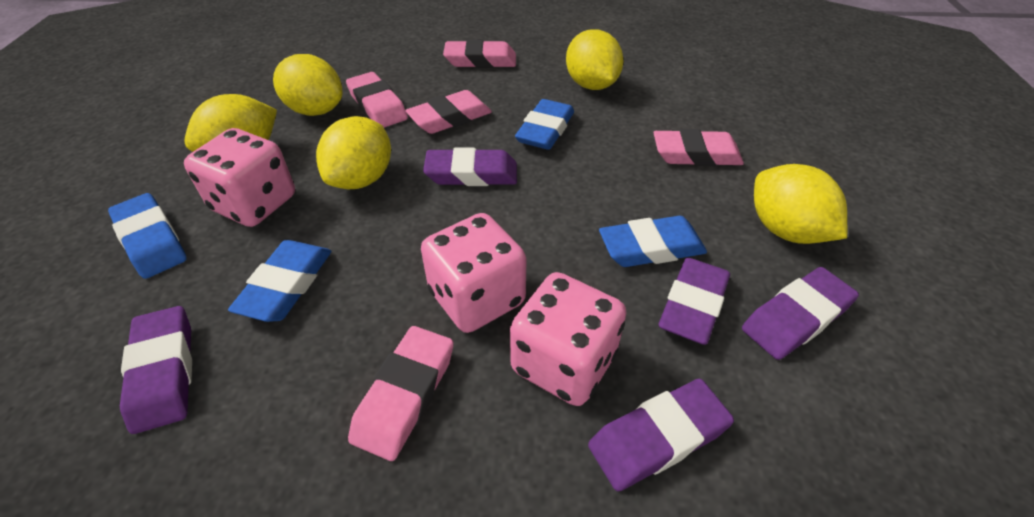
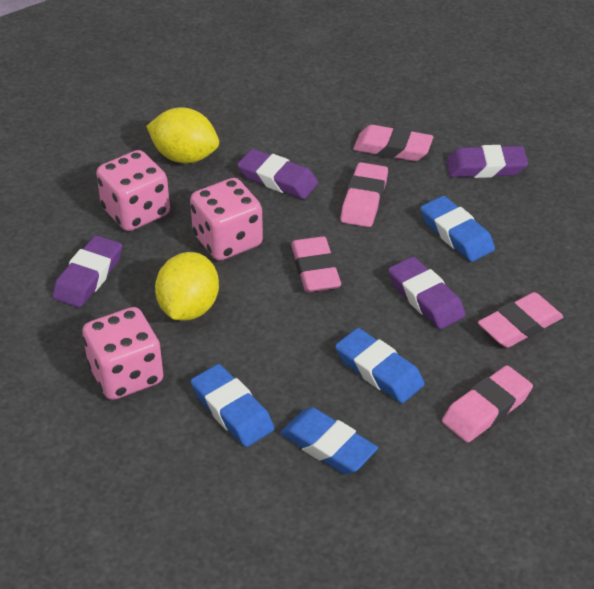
purple eraser: [120,306,192,434] [423,147,517,186] [588,379,734,491] [659,258,730,345] [742,267,859,360] = 5 -> [52,235,122,308] [237,149,318,199] [388,257,466,329] [446,145,528,178] = 4
yellow lemon: [184,94,277,152] [273,54,342,116] [316,116,391,189] [566,29,623,90] [754,164,848,244] = 5 -> [146,107,219,163] [155,252,219,321] = 2

